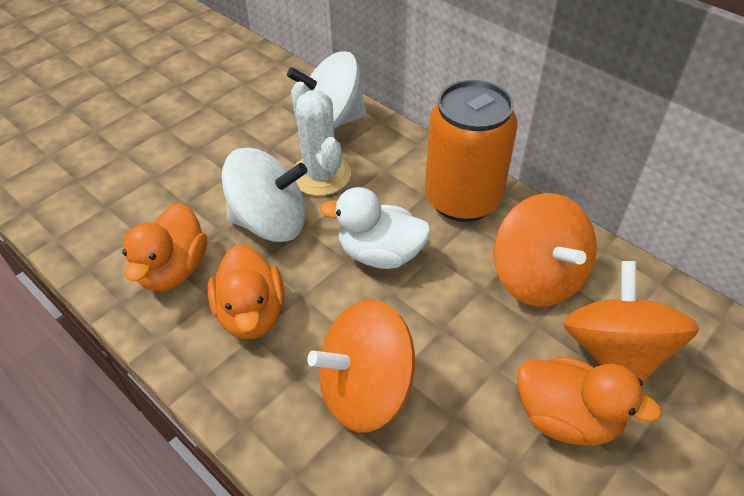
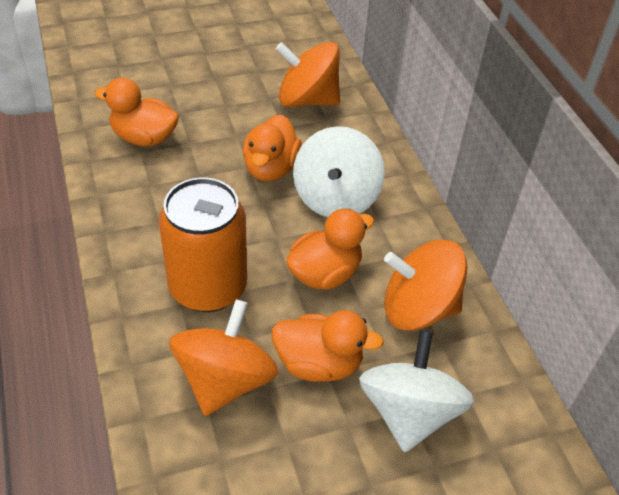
orange duck: [122,203,207,291] [208,244,285,339] [517,356,662,446] = 3 -> [95,78,179,146] [243,114,302,181] [272,310,384,382] [286,209,374,289] = 4
white cactus: [291,82,351,196] = 1 -> none = 0
white duck: [320,187,431,269] = 1 -> none = 0

